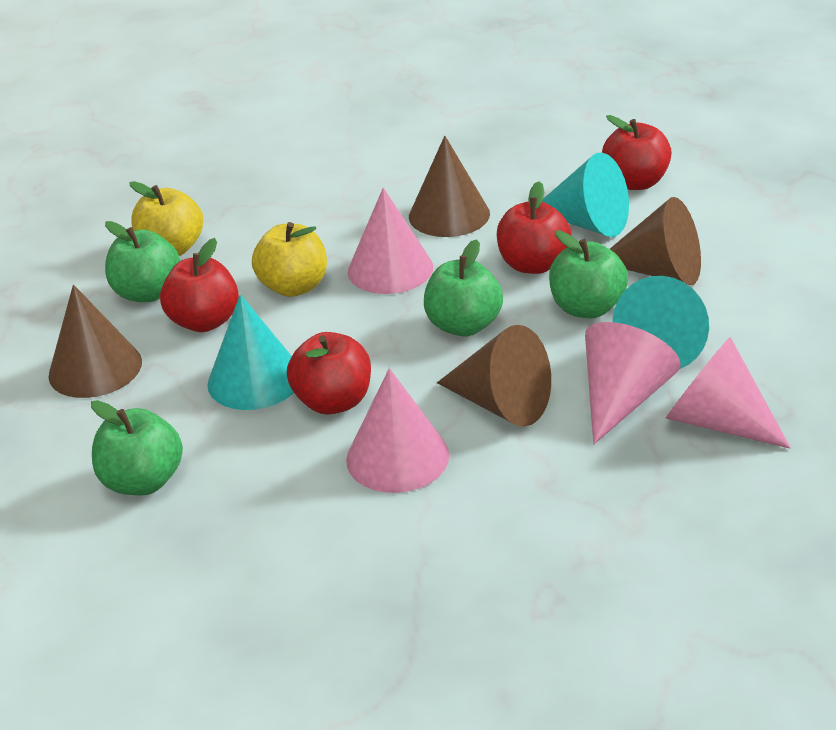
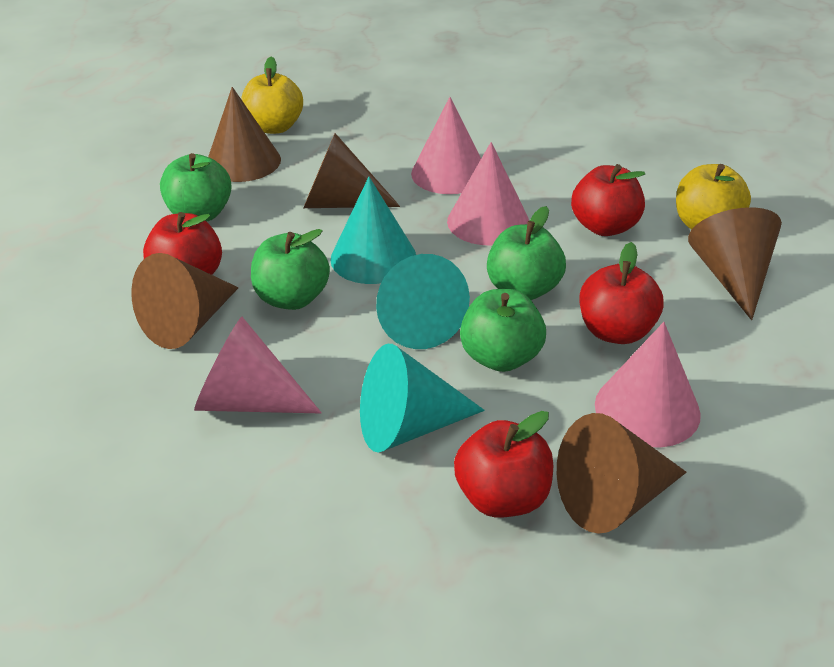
brown cone: [48,285,142,398] [409,136,490,237] [437,325,551,427] [610,197,701,285] = 4 -> [131,253,239,349] [208,87,281,182] [304,133,400,208] [557,413,687,534] [688,207,782,320] = 5

